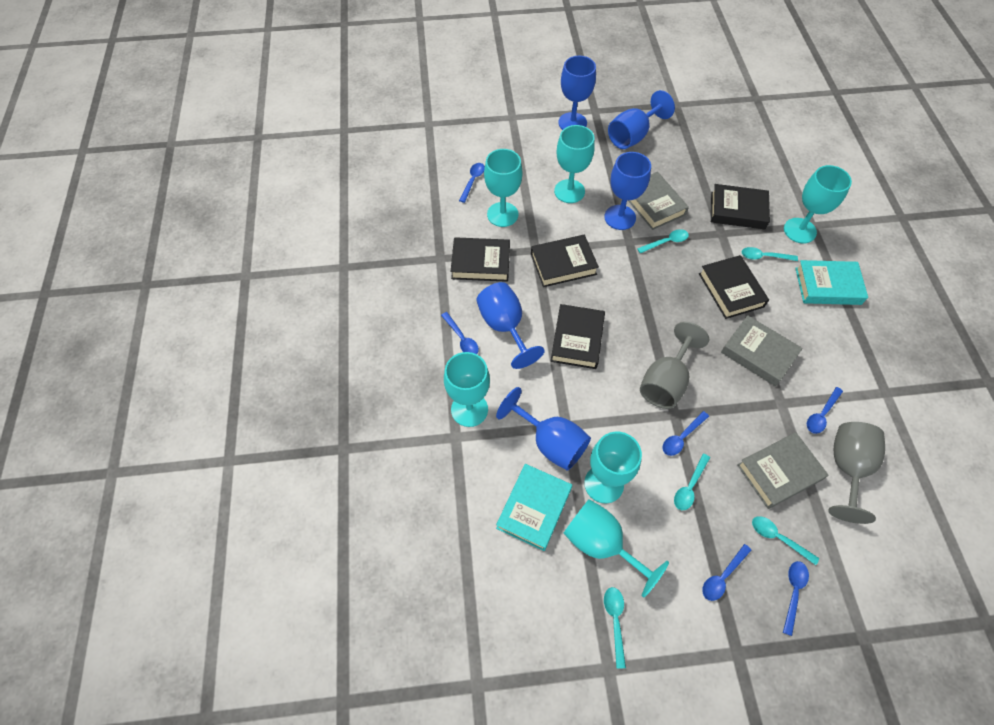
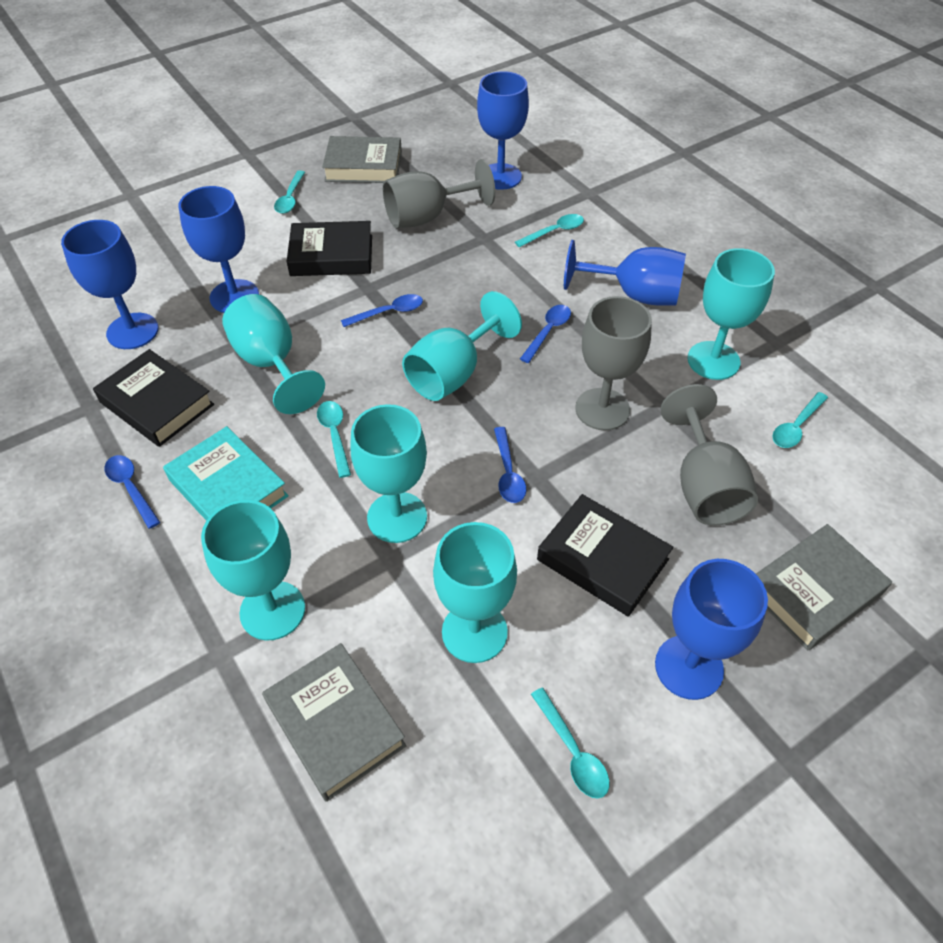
black book: [450,237,510,282] [531,235,599,287] [551,304,605,369] [699,255,769,319] [711,184,770,229] = 5 -> [93,349,214,447] [287,221,372,276] [537,494,674,617] = 3
blue spoon: [441,312,479,354] [459,163,485,203] [662,411,709,456] [702,544,751,601] [783,561,809,636] [807,387,843,434] = 6 -> [104,455,160,529] [341,294,423,327] [494,427,526,503] [520,305,571,363] = 4
grey goblet: [640,322,709,409] [828,422,885,524] = 2 -> [383,159,495,228] [575,296,652,430] [660,384,758,526] = 3
turquoise book: [496,464,572,551] [795,260,868,305] = 2 -> [163,426,289,521] = 1

